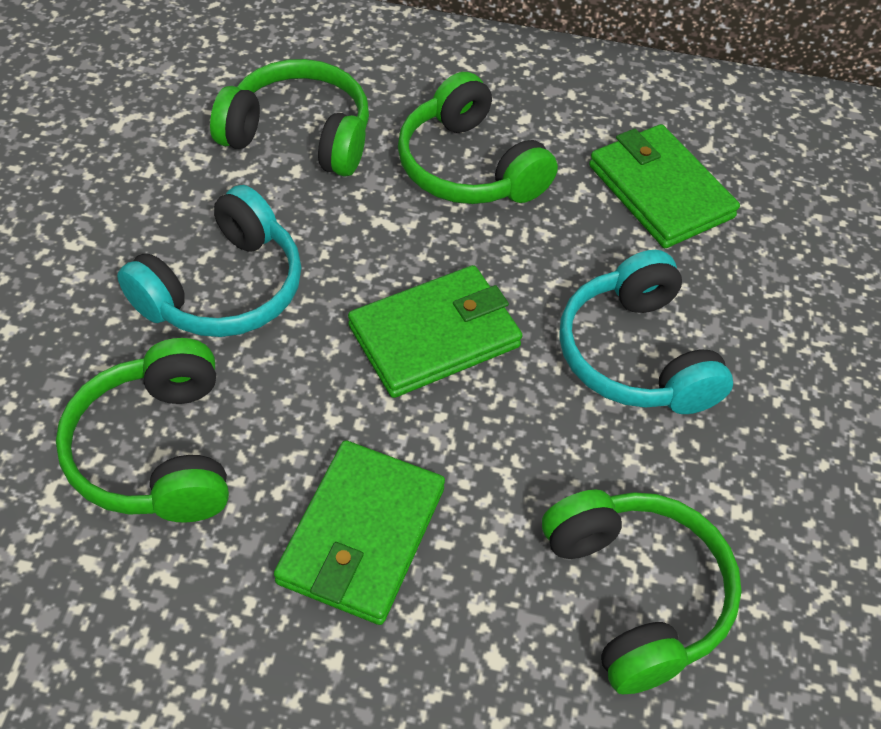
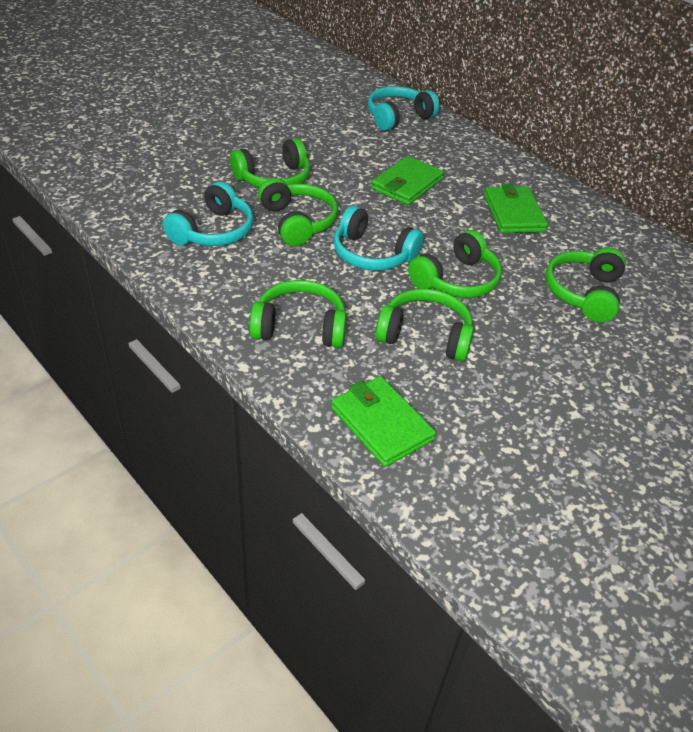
green headphones: [56,338,229,522] [210,59,369,177] [398,72,558,204] [542,489,742,694] = 4 -> [230,138,310,188] [249,280,347,348] [258,178,338,246] [376,289,474,362] [408,230,502,298] [546,247,626,322] = 6
turquoise headphones: [117,185,301,337] [559,250,733,414] = 2 -> [163,182,253,246] [334,206,424,271] [368,86,440,131] = 3

